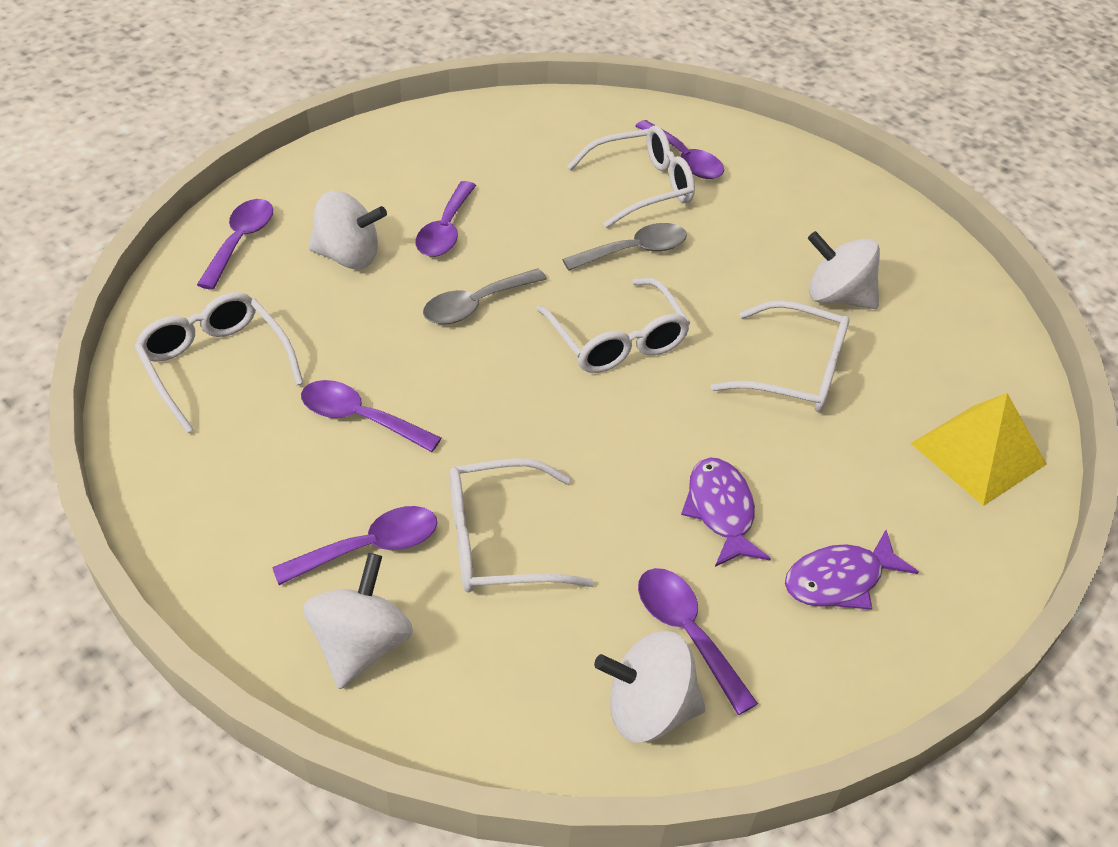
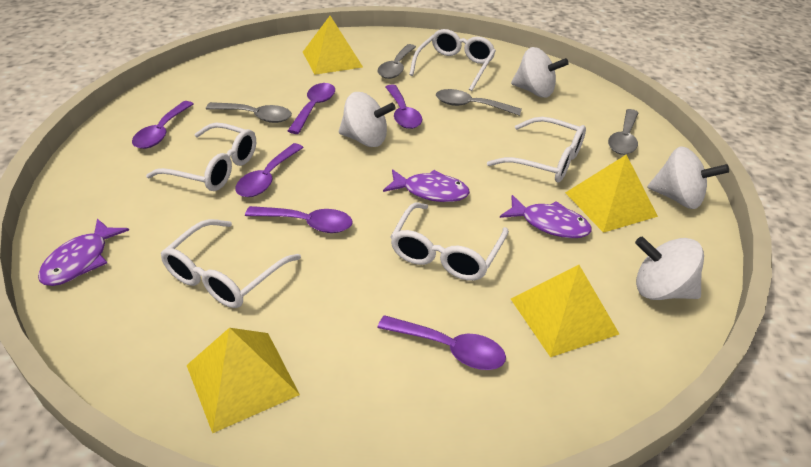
grey spoon: [423,268,547,324] [562,223,687,270] = 2 -> [206,102,292,123] [378,44,416,79] [436,89,522,116] [608,109,638,155] = 4
purple fish: [681,458,771,567] [785,530,919,610] = 2 -> [38,219,129,286] [383,169,470,202] [500,195,592,238] = 3
yellow pyramid: [911,393,1046,506] = 1 -> [187,328,300,433] [303,16,363,75] [511,265,619,357] [565,155,658,233] = 4

